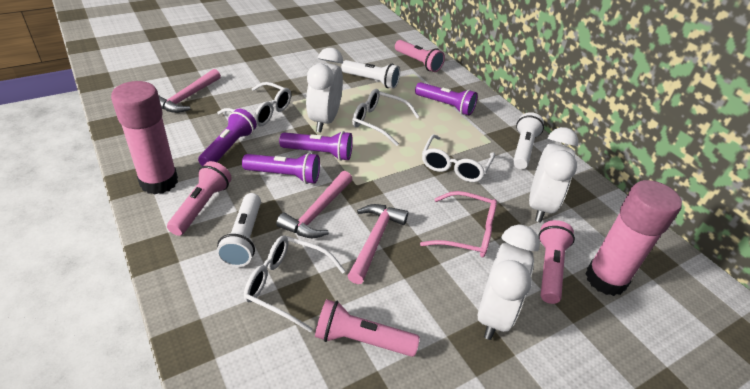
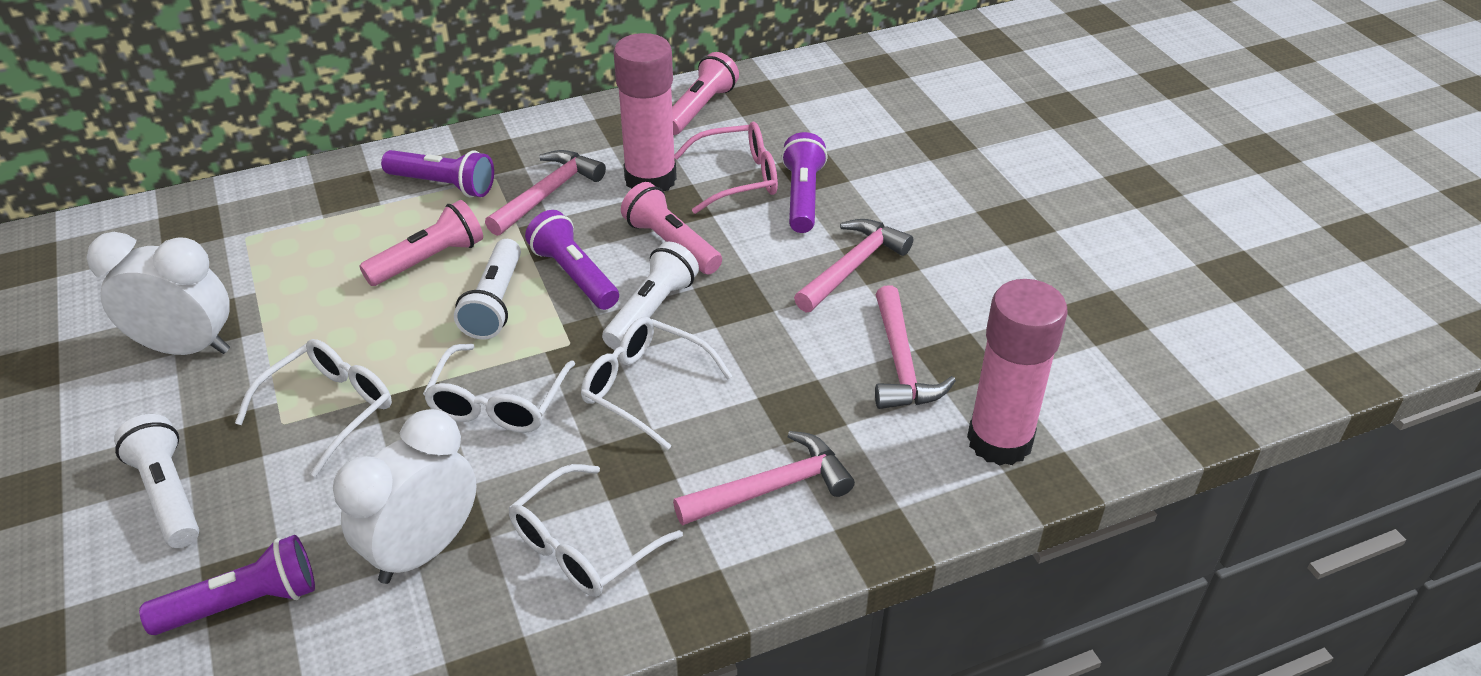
pink flashlight: [167,161,232,236] [315,299,420,357] [395,40,445,72] [538,220,575,304] = 4 -> [359,200,483,286] [621,182,722,274] [672,52,739,135] = 3
pink hammer: [159,69,221,113] [276,171,353,238] [348,204,408,284] = 3 -> [485,150,606,236] [673,431,855,525] [794,219,913,312] [875,285,956,409] = 4
white clock: [306,48,343,132] [478,224,540,340] [529,127,579,223] = 3 -> [86,232,230,355] [333,409,477,584] = 2

